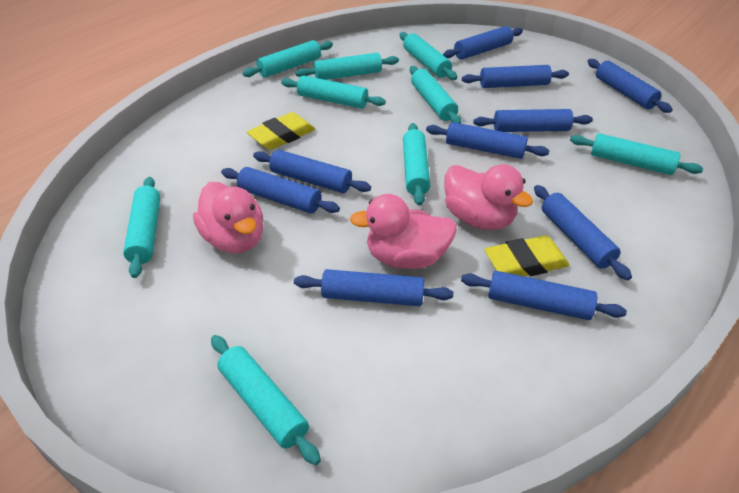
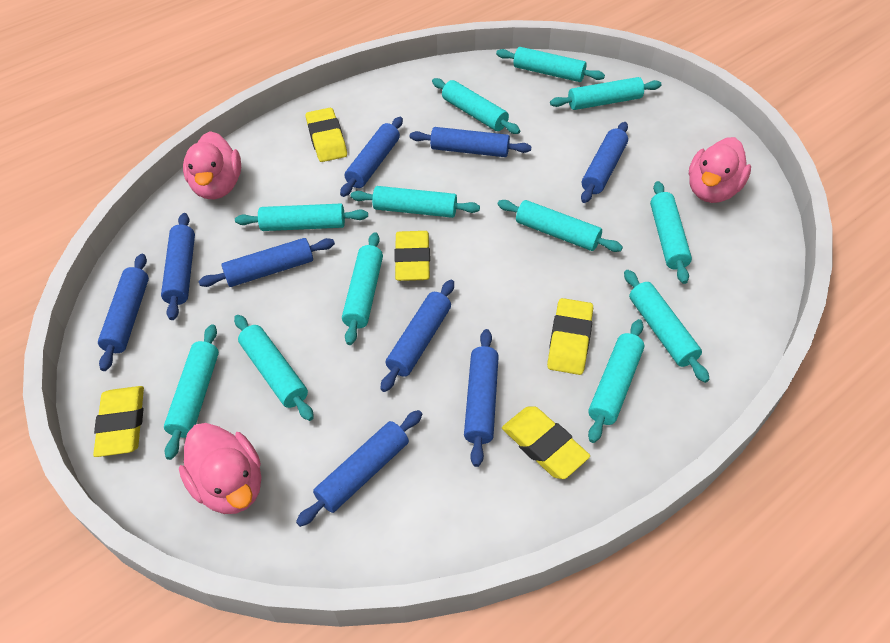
blue rolling pin: [221,167,340,213] [253,150,371,193] [294,269,454,306] [426,122,550,159] [443,26,523,59] [461,271,627,320] [462,65,569,88] [473,109,593,132] [534,185,632,280] [587,59,673,113] = 10 -> [98,254,149,371] [161,213,195,320] [198,238,335,287] [296,410,422,527] [340,117,403,197] [380,280,454,392] [410,127,532,157] [464,329,499,467] [581,122,628,203] = 9
turquoise rolling pin: [123,177,160,278] [211,335,321,465] [242,40,333,77] [281,75,386,109] [295,53,399,80] [400,32,457,80] [403,123,430,206] [410,66,461,124] [570,133,703,175] = 9 -> [164,324,219,460] [234,315,314,421] [235,204,368,231] [342,232,383,345] [351,186,480,218] [432,78,520,134] [496,47,605,82] [497,200,623,252] [550,77,662,110] [588,319,644,443] [624,270,710,383] [650,181,692,284] = 12
yellow eraser: [247,112,315,150] [484,236,569,276] = 2 -> [93,386,144,457] [306,108,347,162] [394,231,430,281] [502,407,590,479] [547,298,593,375] = 5

